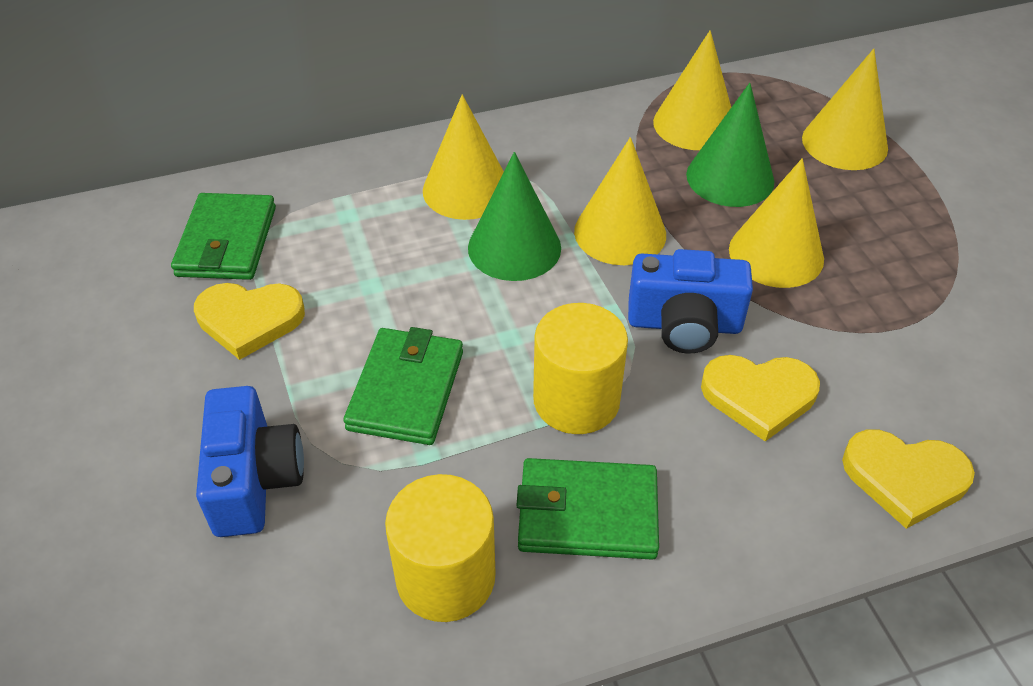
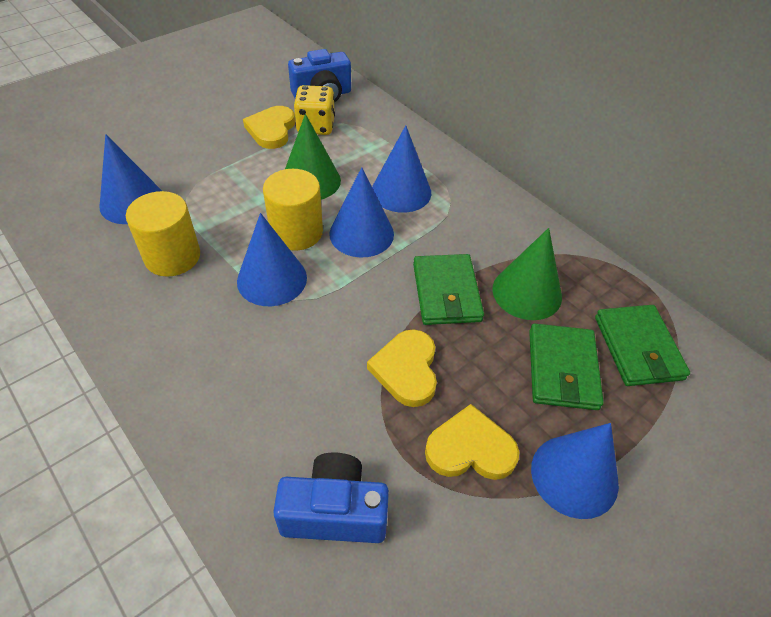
blue cone: none = 0 -> [99,134,162,224] [237,213,307,306] [329,167,394,257] [372,125,431,213] [531,423,619,519] = 5
yellow cone: [423,94,504,220] [574,137,666,265] [653,30,731,150] [729,158,824,288] [802,49,888,170] = 5 -> none = 0
yellow dice: none = 0 -> [294,85,335,135] = 1

